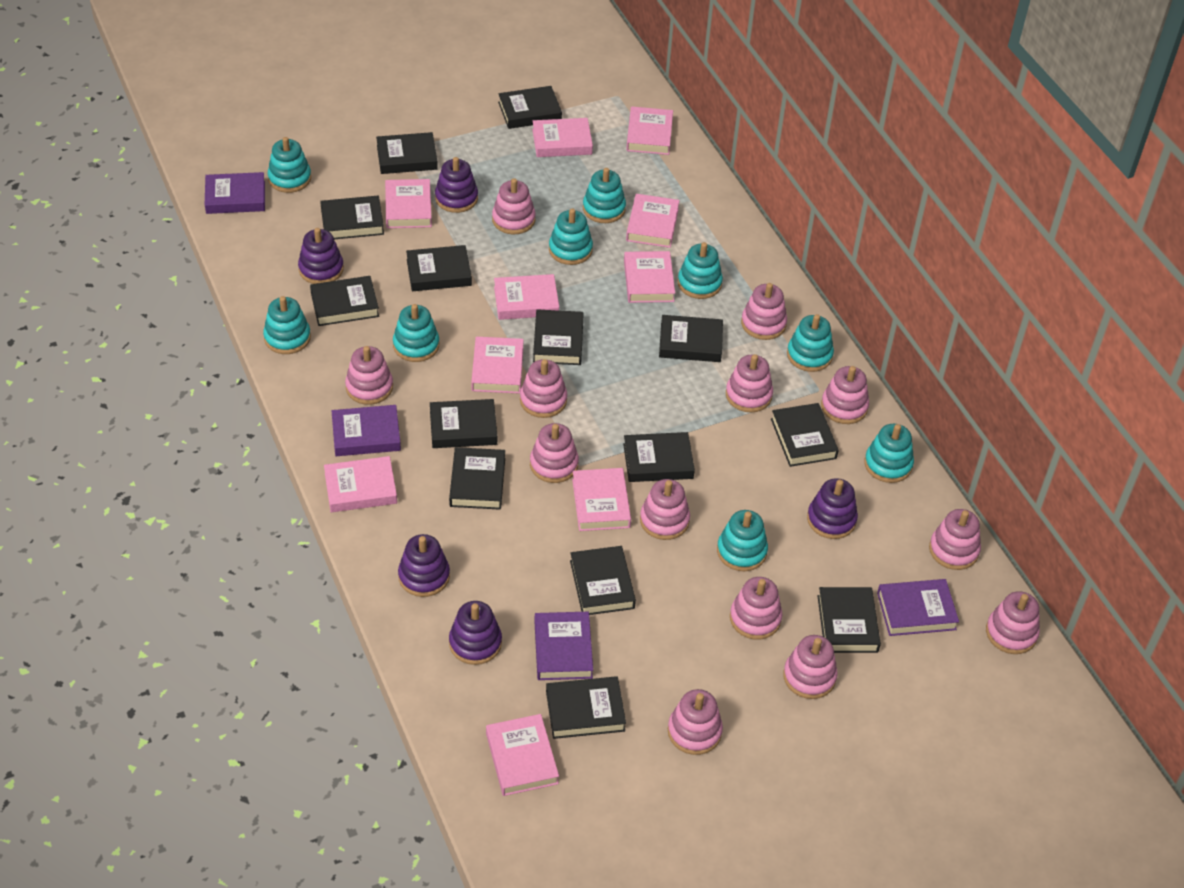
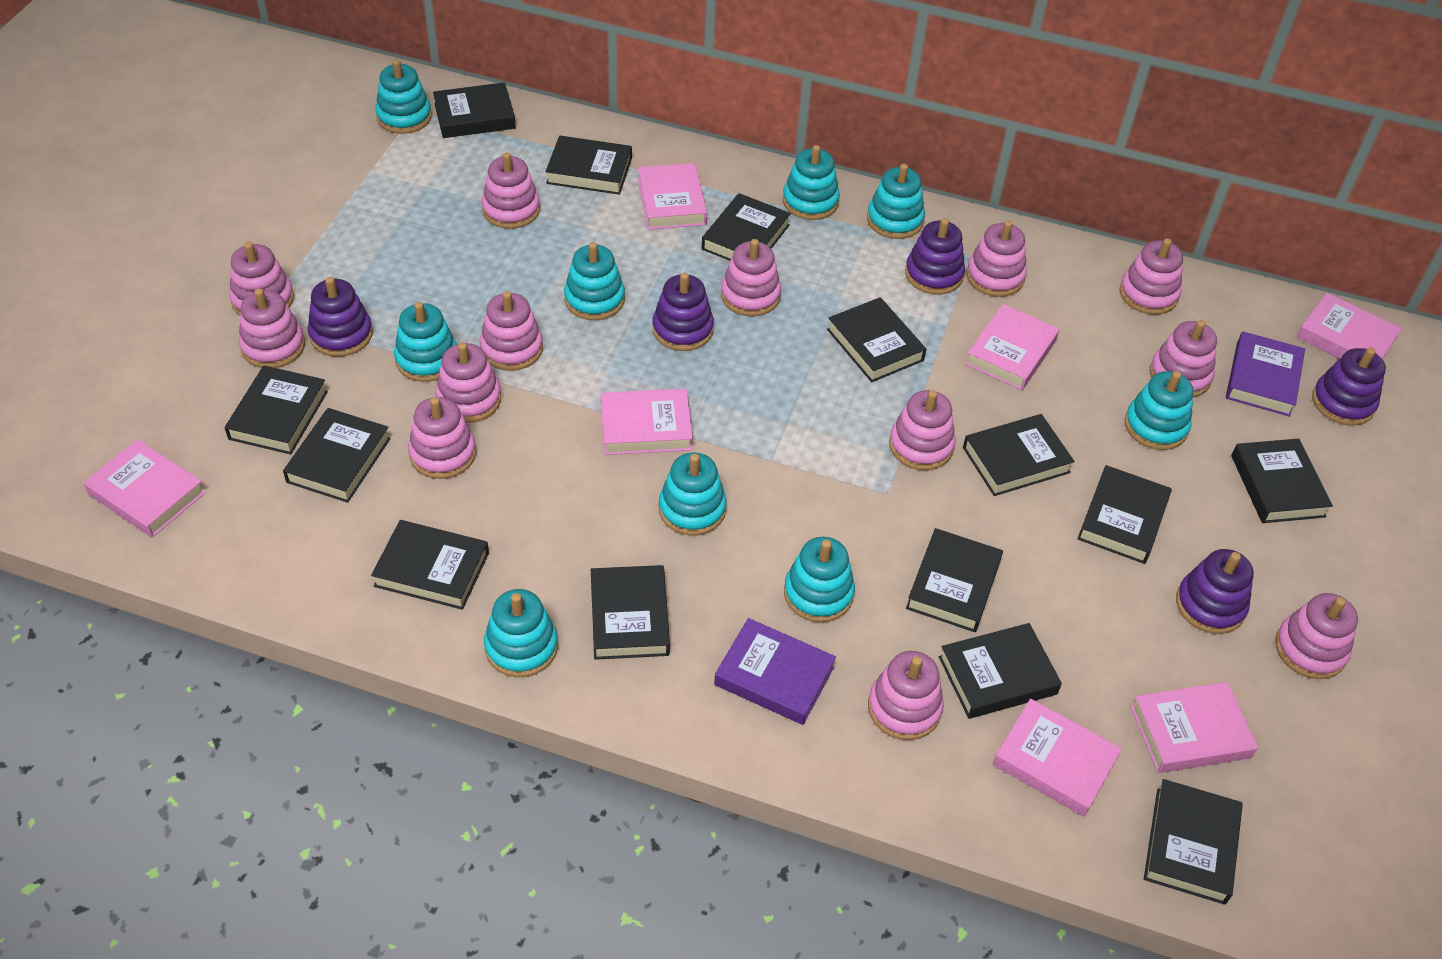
pink book: [324,456,397,512] [385,179,432,228] [471,337,524,394] [486,714,559,796] [494,274,559,320] [532,118,593,157] [572,468,631,531] [624,251,675,303] [626,106,673,155] [626,194,680,248] = 10 -> [83,439,206,537] [601,389,693,455] [638,163,707,230] [965,304,1059,390] [993,699,1122,817] [1131,682,1258,773] [1297,292,1402,360] = 7
purple book: [205,172,265,214] [332,405,401,456] [534,612,593,680] [877,579,959,636] = 4 -> [714,618,836,725] [1226,332,1305,417] = 2

